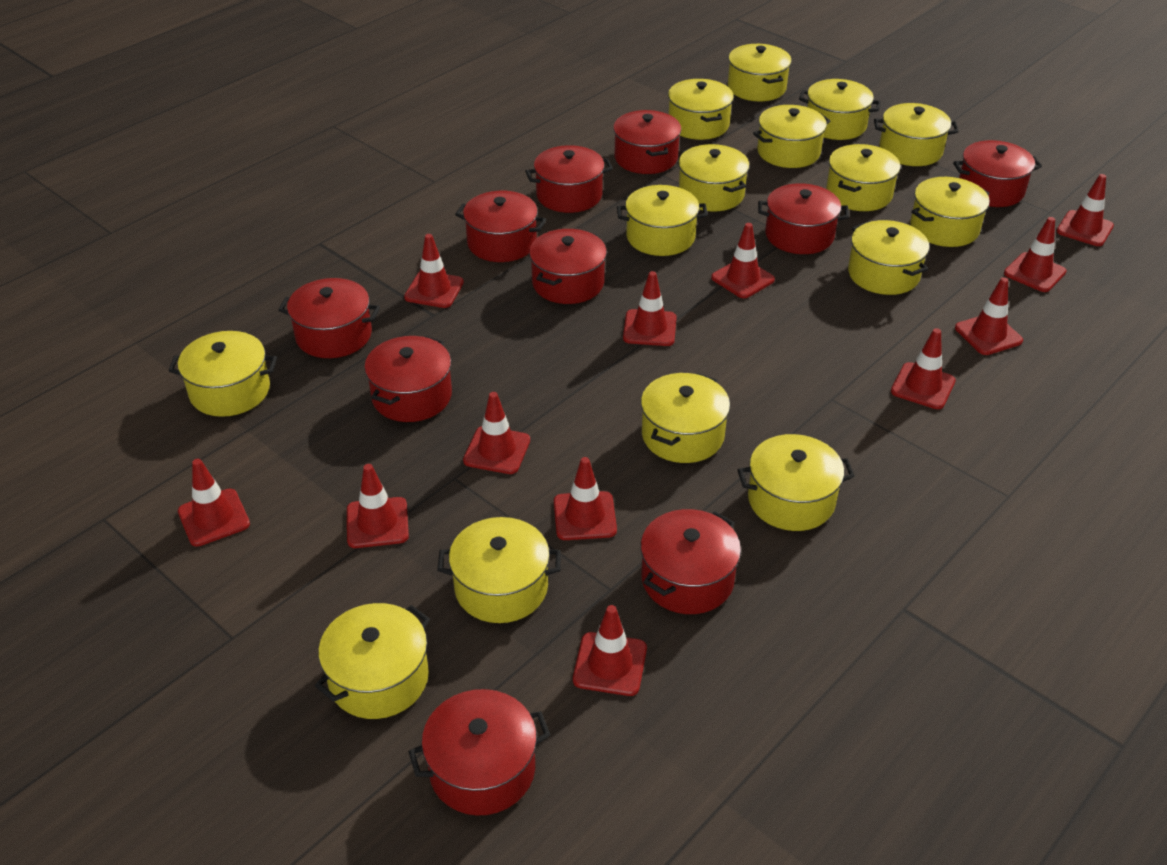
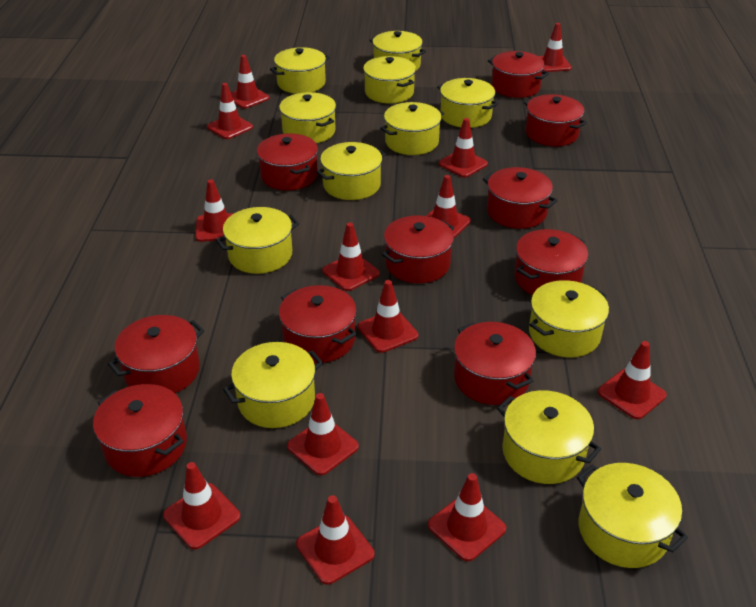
red traffic cone: [178,459,250,547] [347,464,409,548] [404,234,464,308] [463,392,530,474] [554,457,617,540] [573,605,647,696] [623,271,677,346] [711,223,775,298] [891,328,956,409] [955,277,1023,355] [1004,217,1067,292] [1057,174,1114,246] = 12 -> [163,462,240,550] [195,179,234,242] [207,83,253,139] [231,55,270,109] [287,393,359,475] [296,495,374,585] [323,222,380,291] [358,280,418,353] [426,175,471,238] [428,473,506,561] [439,118,488,178] [539,23,572,72] [598,341,667,419] = 13
yellow pot: [169,331,277,417] [315,603,430,719] [437,517,561,623] [617,185,708,256] [641,373,730,463] [668,79,734,140] [678,144,750,212] [728,44,792,101] [738,434,855,531] [753,105,830,168] [799,79,881,140] [826,144,901,211] [848,220,929,295] [874,103,959,166] [910,177,990,247] = 15 -> [216,207,299,274] [223,342,323,428] [270,47,330,94] [279,92,336,143] [316,142,386,200] [363,56,416,103] [369,31,426,71] [380,102,444,155] [437,78,499,128] [497,390,601,484] [529,280,609,357] [577,463,688,568] = 12

